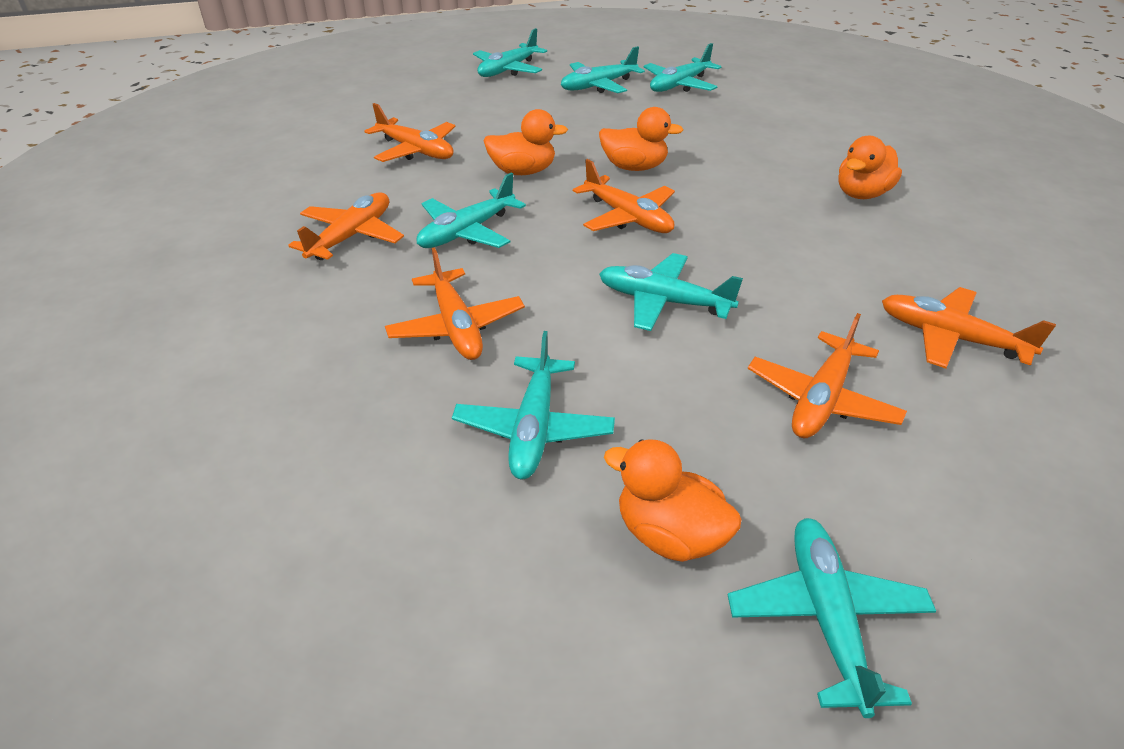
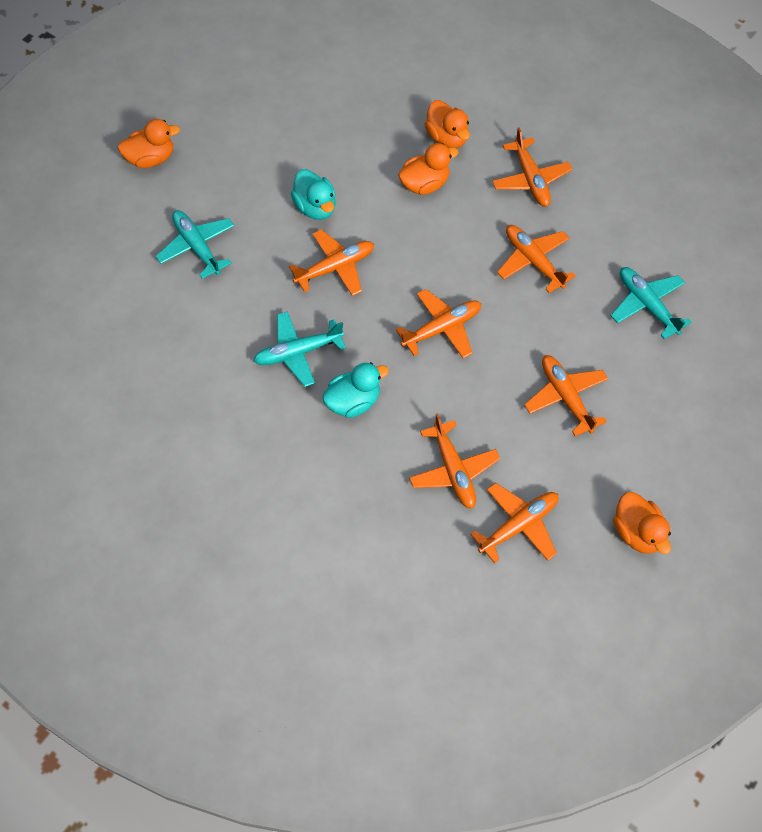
orange plane: [288,193,404,260] [365,103,456,162] [385,247,525,360] [573,159,675,233] [748,313,907,438] [882,287,1056,369] = 6 -> [289,229,374,296] [396,289,481,358] [409,413,500,509] [470,483,558,563] [492,127,573,207] [497,225,576,293] [524,355,608,436] = 7
turquoise duck: none = 0 -> [291,169,336,220] [322,362,389,418] = 2
turquoise plane: [416,173,526,248] [452,331,615,479] [473,28,547,77] [561,46,645,93] [599,253,743,331] [644,43,722,92] [728,518,936,718] = 7 -> [156,210,234,279] [253,311,346,387] [611,267,692,339] = 3

